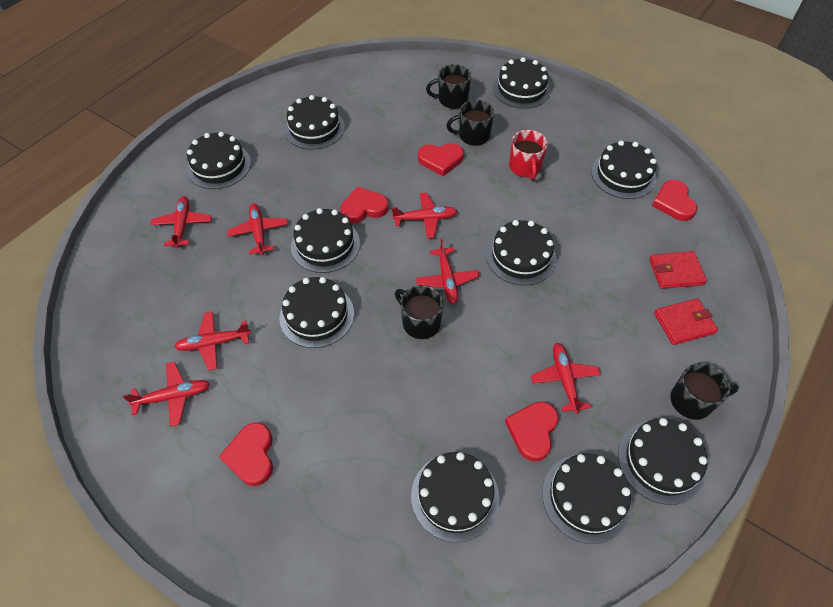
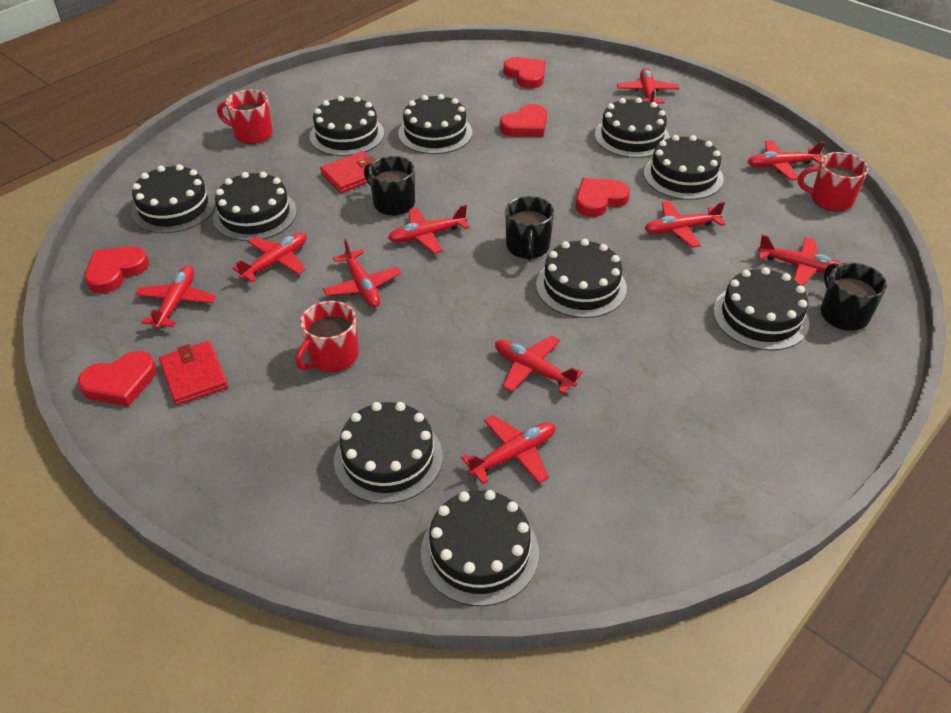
black mug: [395,285,443,339] [426,64,471,109] [446,100,494,146] [670,363,739,420] = 4 -> [364,156,415,216] [505,196,554,261] [821,263,887,331] = 3
red mug: [509,130,548,180] = 1 -> [217,89,273,144] [295,301,359,372] [798,152,868,211] = 3
red plane: [123,362,210,427] [150,196,212,248] [174,311,251,370] [227,203,288,255] [392,193,458,238] [416,239,479,304] [531,343,601,414] = 7 -> [135,266,216,329] [232,233,307,282] [323,239,401,307] [388,205,469,254] [461,415,555,484] [495,336,583,394] [617,68,679,104] [645,201,725,248] [747,140,825,180] [757,235,842,286] = 10

